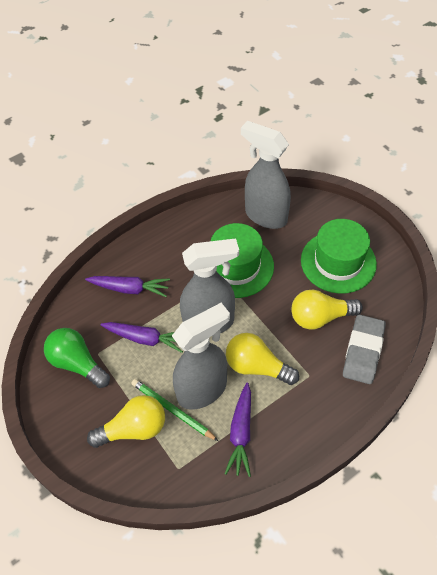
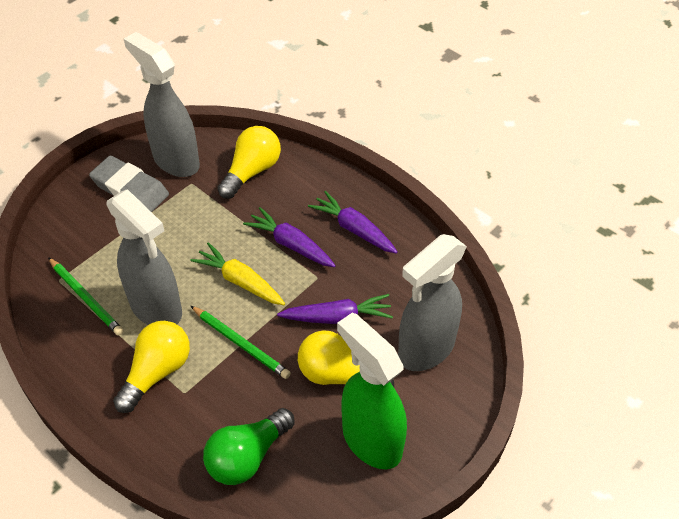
green hat: [211,223,274,298] [301,219,377,294] = 2 -> none = 0
green pencil: [131,379,218,441] = 1 -> [48,257,124,336] [191,306,291,379] = 2
green spray bottle: none = 0 -> [337,312,407,469] = 1
yellow carrot: none = 0 -> [190,242,285,305] = 1

